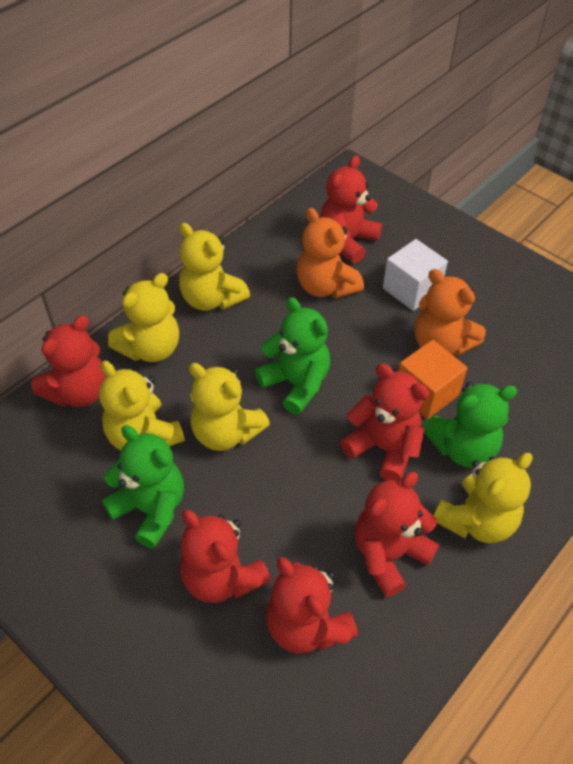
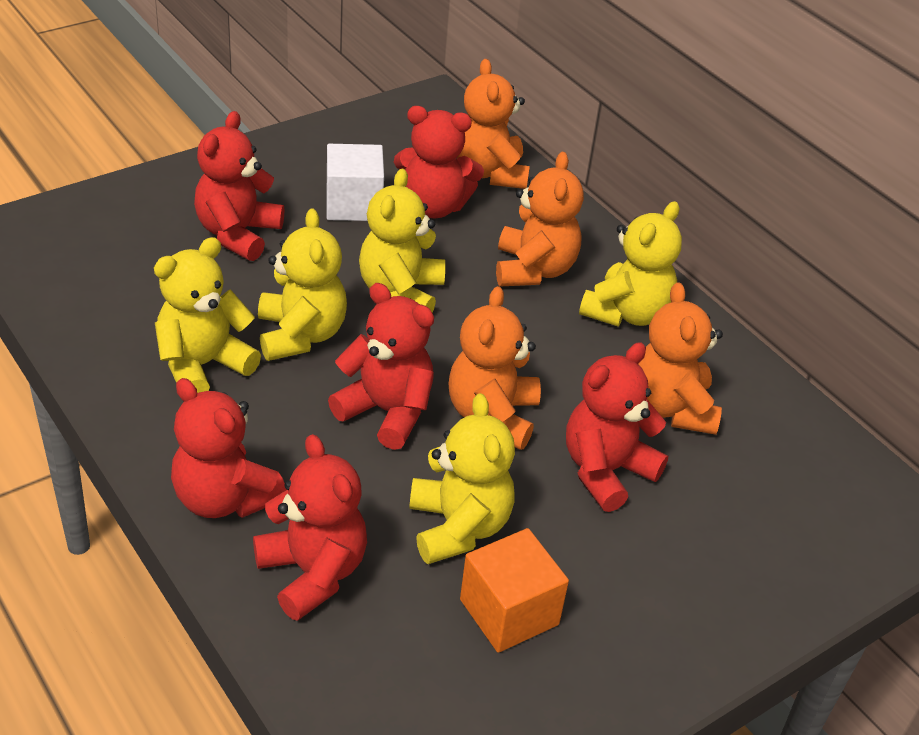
green teddy bear: [102,425,184,549] [255,297,330,415] [422,382,517,468] = 3 -> none = 0
orange teddy bear: [297,208,364,299] [415,269,486,356] = 2 -> [449,286,541,450] [457,59,530,189] [496,152,584,287] [638,282,723,435] = 4

